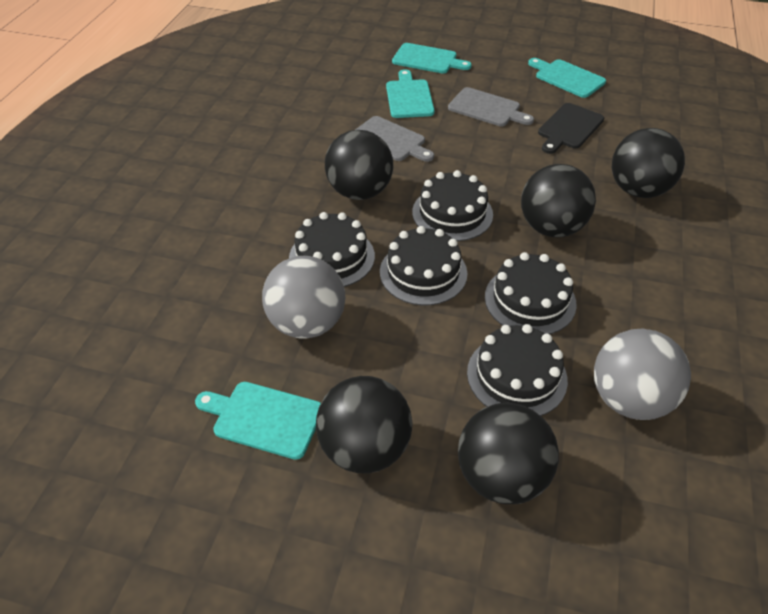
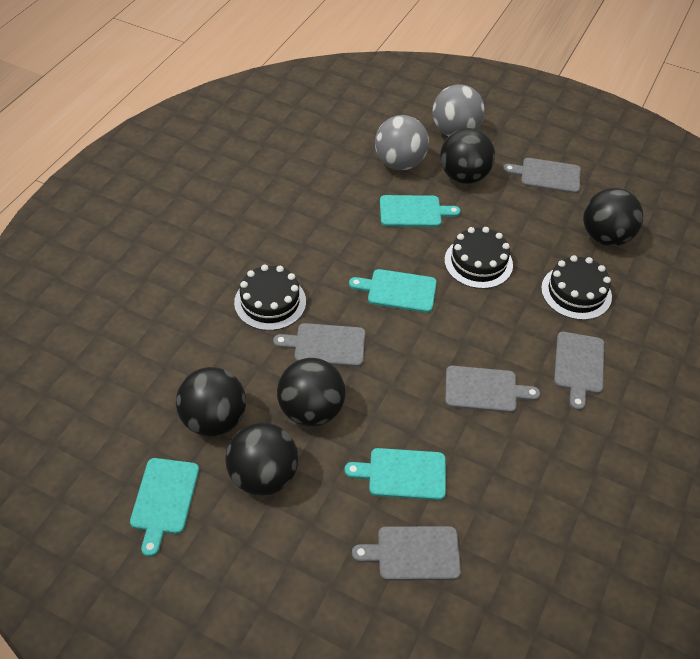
black cake: [289,212,375,287] [380,226,467,305] [412,170,493,241] [467,324,568,416] [485,252,577,334] = 5 -> [234,264,306,331] [444,227,513,289] [541,255,612,320] = 3
black cutting board: [538,103,604,154] = 1 -> none = 0
grey cutting board: [355,116,434,162] [448,87,534,126] = 2 -> [273,323,365,367] [352,526,461,581] [445,366,540,413] [503,158,581,194] [554,332,604,411] = 5

